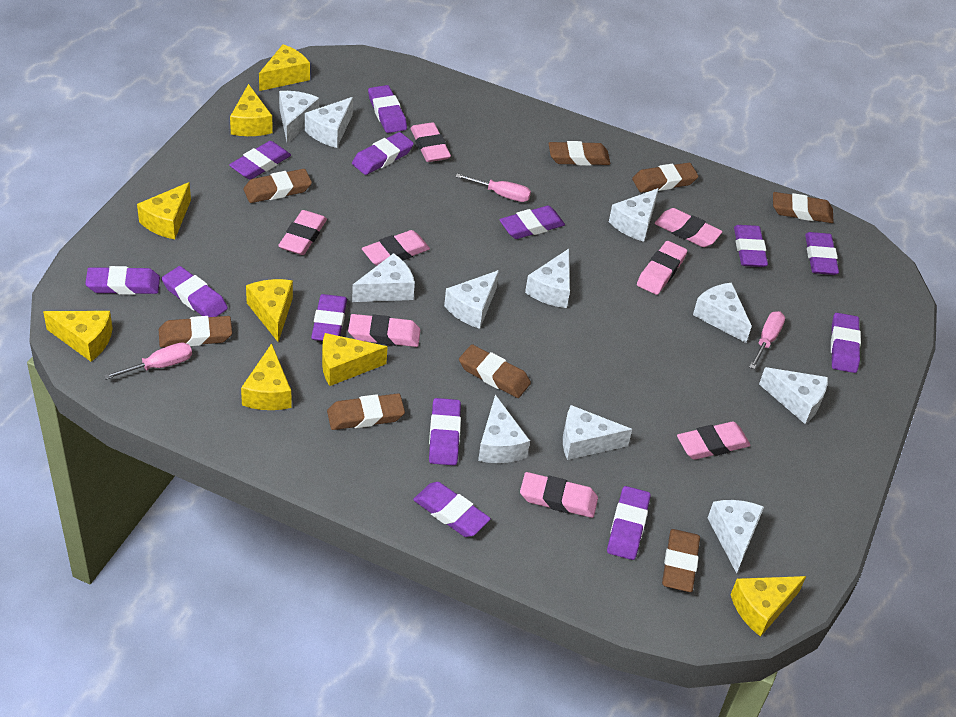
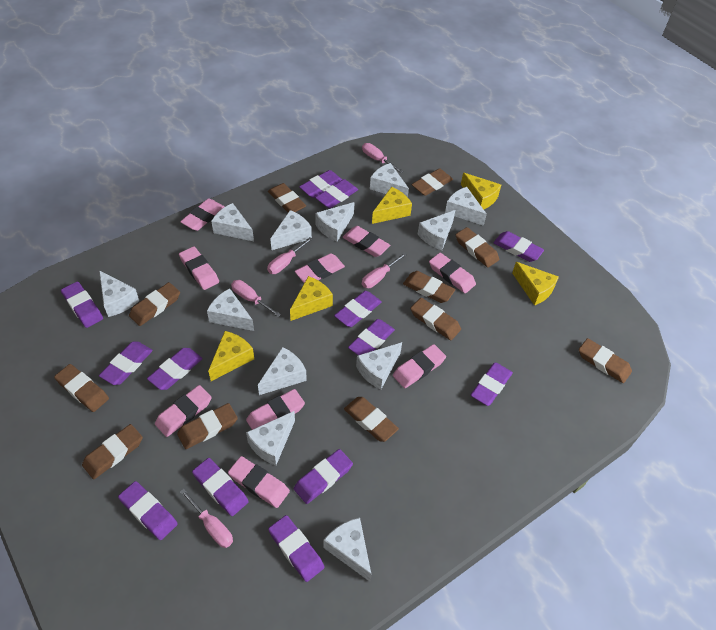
brown eraser: [159,316,232,347] [243,169,312,203] [327,393,405,430] [459,344,531,398] [549,141,610,166] [632,163,699,193] [662,529,700,592] [773,192,834,223] = 8 -> [54,364,109,412] [82,424,143,479] [129,282,180,326] [177,403,238,449] [268,183,306,212] [344,397,399,442] [403,271,455,303] [411,168,453,196] [411,298,461,340] [456,227,499,268] [579,338,632,383] = 11
pink eraser: [278,210,327,255] [348,314,420,347] [362,230,430,266] [410,122,451,162] [520,472,598,518] [637,241,687,295] [655,208,723,247] [677,422,751,460] = 8 -> [155,385,212,437] [179,246,219,290] [180,198,224,231] [228,456,290,508] [246,389,305,430] [295,253,345,283] [343,226,390,257] [393,344,446,388] [429,253,476,293] = 9
pink screwdriver: [104,342,192,380] [455,174,531,202] [750,311,785,369] = 3 -> [180,488,233,548] [231,280,281,317] [267,237,312,274] [362,143,403,173] [362,253,407,288] = 5
white cheese: [279,91,319,143] [305,97,353,148] [352,253,415,302] [444,270,499,329] [478,395,530,463] [525,249,570,308] [563,405,632,460] [609,188,659,242] [693,282,752,343] [708,500,764,573] [759,367,828,424] = 11 -> [99,270,139,317] [207,288,254,331] [211,203,254,241] [246,411,295,466] [258,347,307,395] [270,210,312,250] [315,202,355,242] [323,518,372,582] [356,342,402,390] [370,163,409,197] [418,210,455,250] [445,187,487,226] = 12
yellow cheese: [43,311,113,362] [137,182,191,239] [230,84,273,136] [241,343,292,410] [246,279,293,342] [259,44,310,91] [322,333,388,386] [731,576,806,637] = 8 -> [208,331,254,381] [290,276,333,321] [372,187,412,224] [461,173,501,209] [512,262,559,306] = 5

